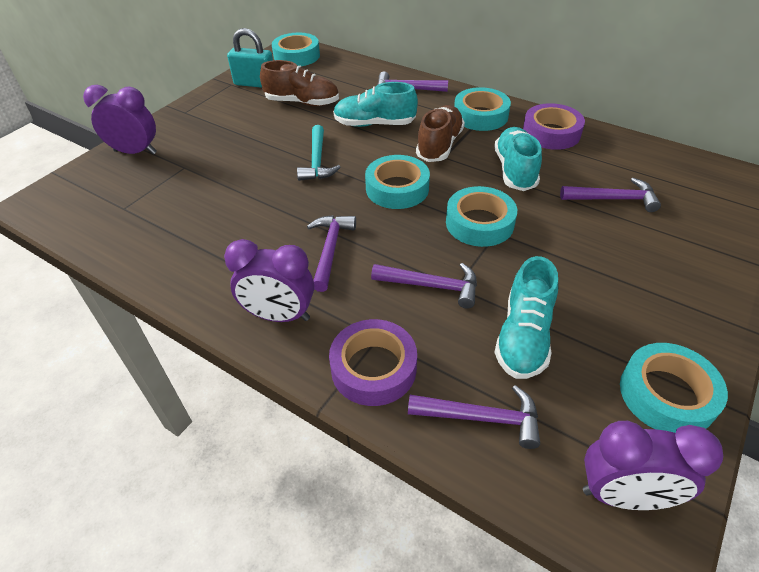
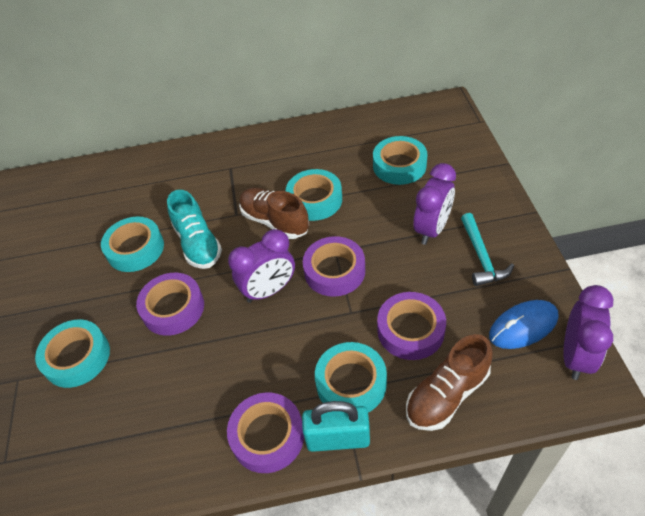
blue mouse: none = 0 -> [489,300,558,349] = 1
purple hammer: [307,215,356,292] [371,263,477,309] [377,72,448,92] [408,385,540,449] [560,178,661,212] = 5 -> none = 0
purple tape: [329,319,417,406] [523,103,585,150] = 2 -> [136,273,204,336] [227,392,304,473] [303,236,365,297] [377,292,446,360] = 4
turquoise shoe: [333,82,418,127] [494,127,542,191] [494,256,558,379] = 3 -> [167,190,222,269] = 1

